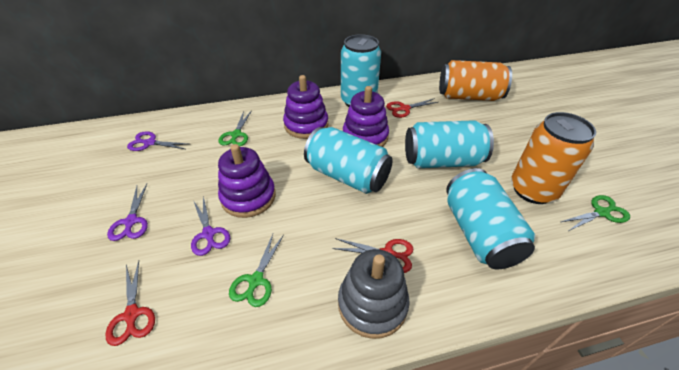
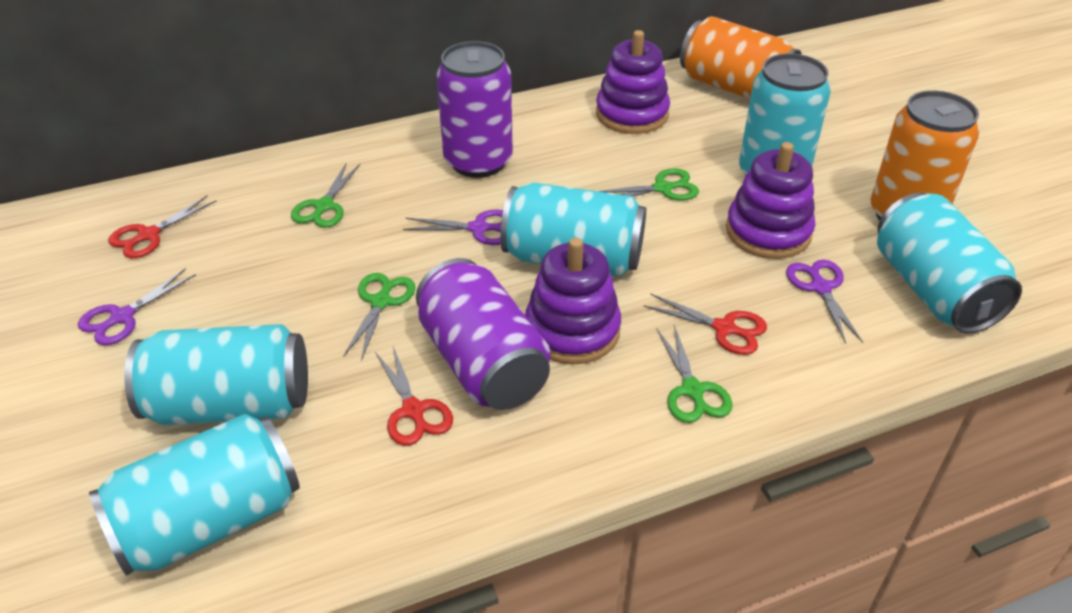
green scissors: [218,110,252,146] [229,234,284,307] [561,195,630,231] = 3 -> [291,163,360,228] [343,273,415,361] [598,168,699,201] [656,325,732,423] = 4
grey stacking toy: [338,249,410,339] = 1 -> none = 0
purple can: none = 0 -> [416,258,550,410] [437,41,513,178] = 2
turquoise can: [304,127,393,194] [341,34,381,107] [405,120,494,168] [446,168,535,269] = 4 -> [89,414,300,576] [124,324,308,425] [500,182,646,277] [739,53,831,176] [877,193,1022,334] = 5

